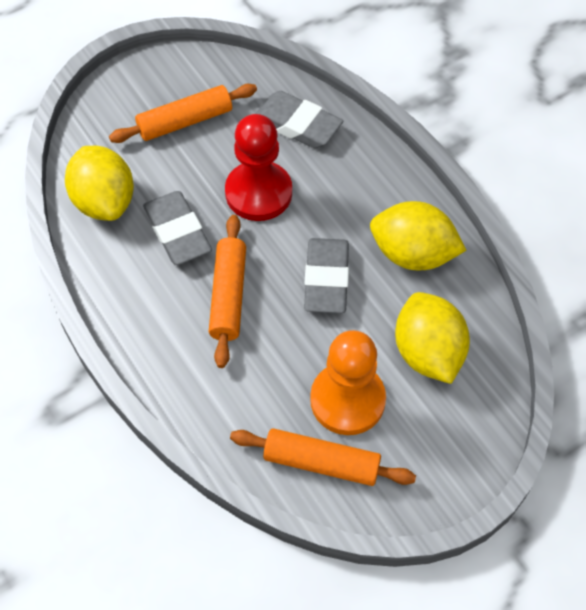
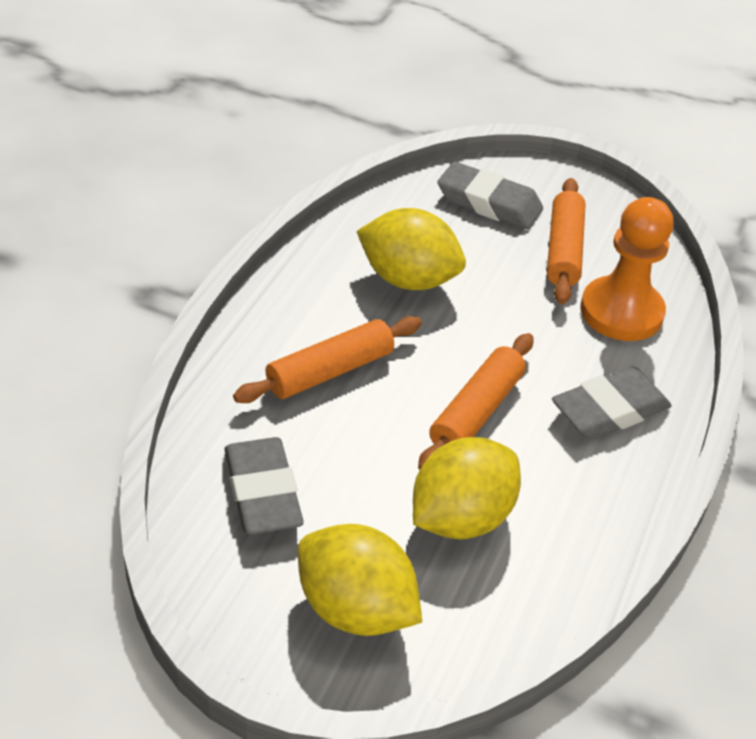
red pawn: [225,114,292,221] = 1 -> none = 0

